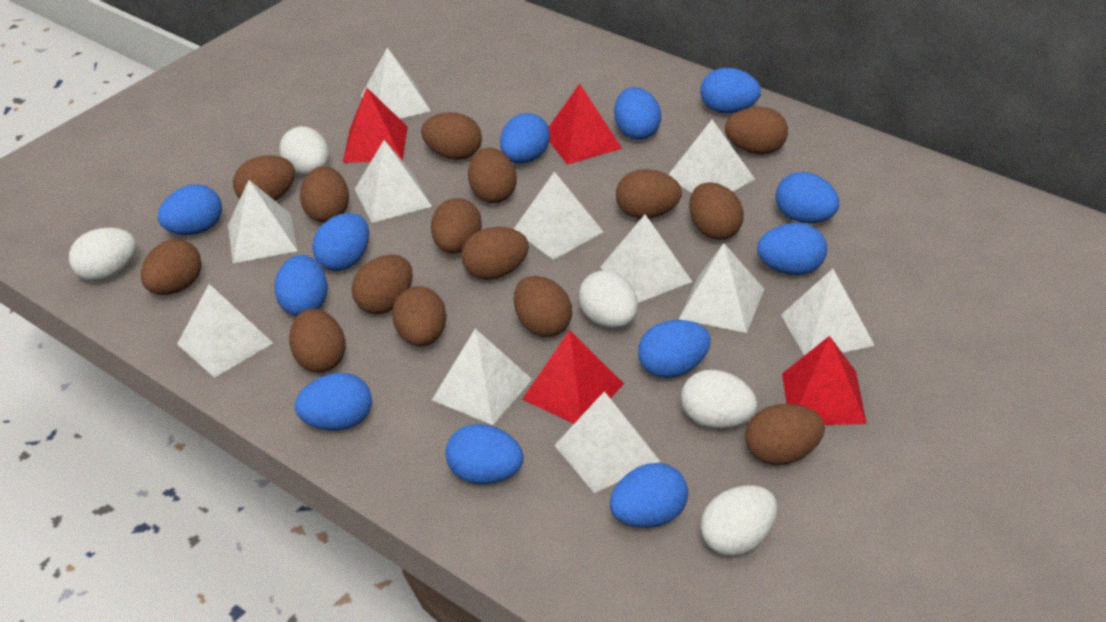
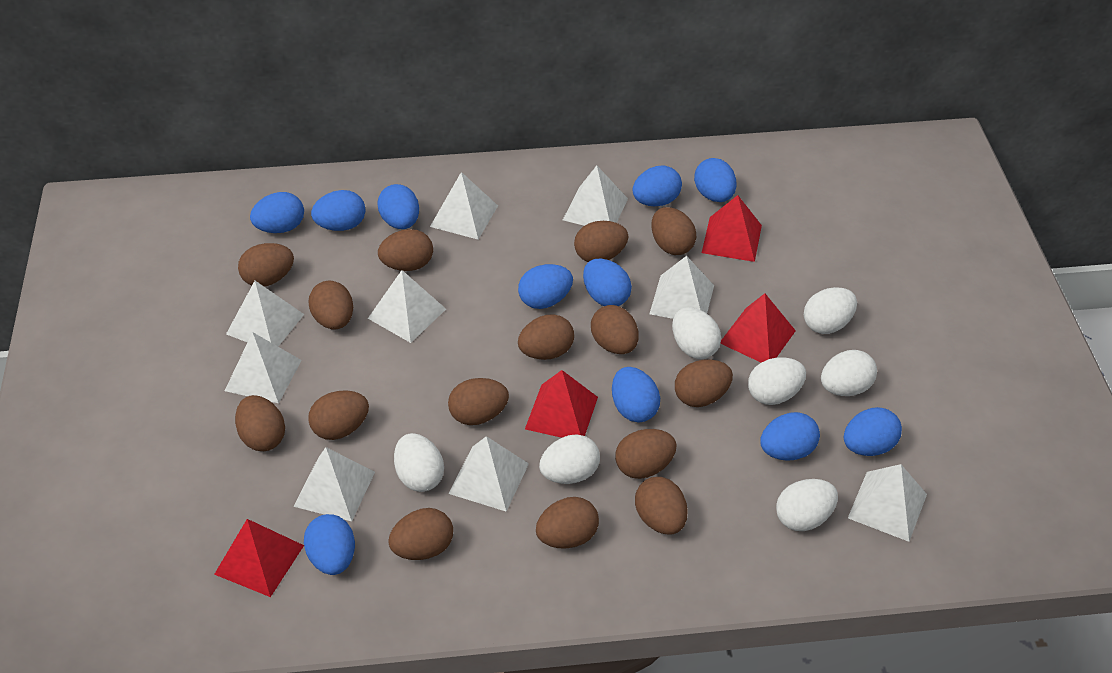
blue egg: [158,184,222,235] [274,255,328,316] [295,373,372,430] [312,213,369,271] [446,424,524,485] [500,113,550,163] [610,463,688,528] [614,87,661,140] [638,320,711,378] [700,68,761,113] [757,223,827,275] [776,172,839,223] = 12 -> [250,192,304,233] [304,514,355,575] [311,190,365,231] [377,184,419,229] [518,264,573,309] [583,259,632,306] [612,367,660,422] [633,165,682,207] [694,158,737,202] [760,412,820,461] [844,407,902,456] = 11
white egg: [69,227,136,281] [279,126,330,175] [578,271,638,328] [681,370,758,429] [701,485,777,556] = 5 -> [394,433,444,492] [539,434,600,484] [672,307,721,359] [748,357,806,405] [776,479,838,531] [804,287,857,334] [821,350,877,396] = 7
white pyramid: [177,284,273,378] [228,180,298,263] [355,140,432,223] [361,47,431,119] [432,329,533,425] [514,172,603,260] [554,391,660,493] [600,214,692,303] [668,120,755,193] [679,243,764,333] [781,269,875,356] = 11 -> [225,332,302,403] [226,281,304,346] [293,447,375,521] [368,270,446,343] [430,172,498,239] [448,436,529,512] [563,165,628,226] [649,256,714,319] [848,464,927,542] = 9

